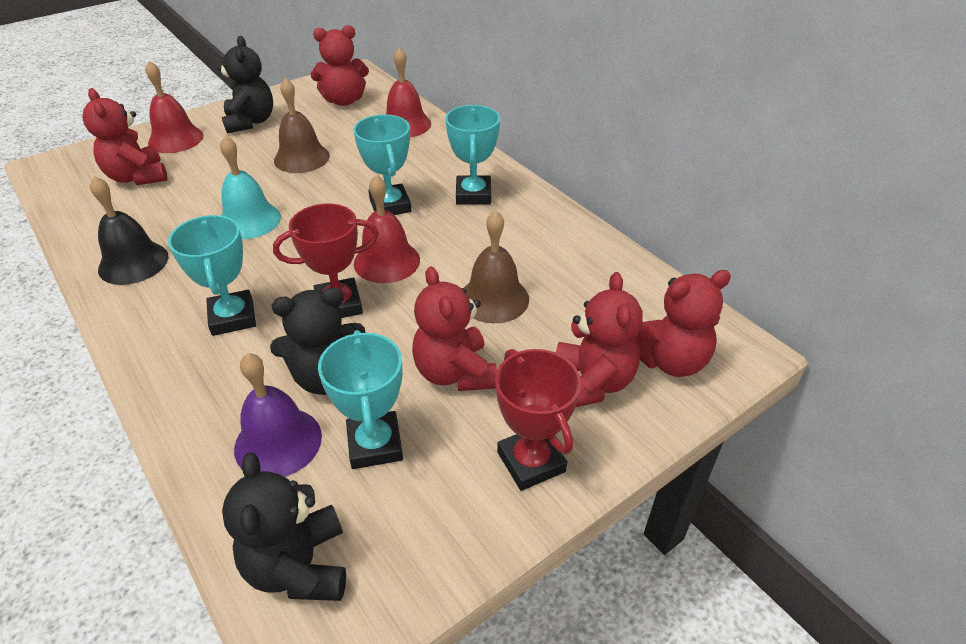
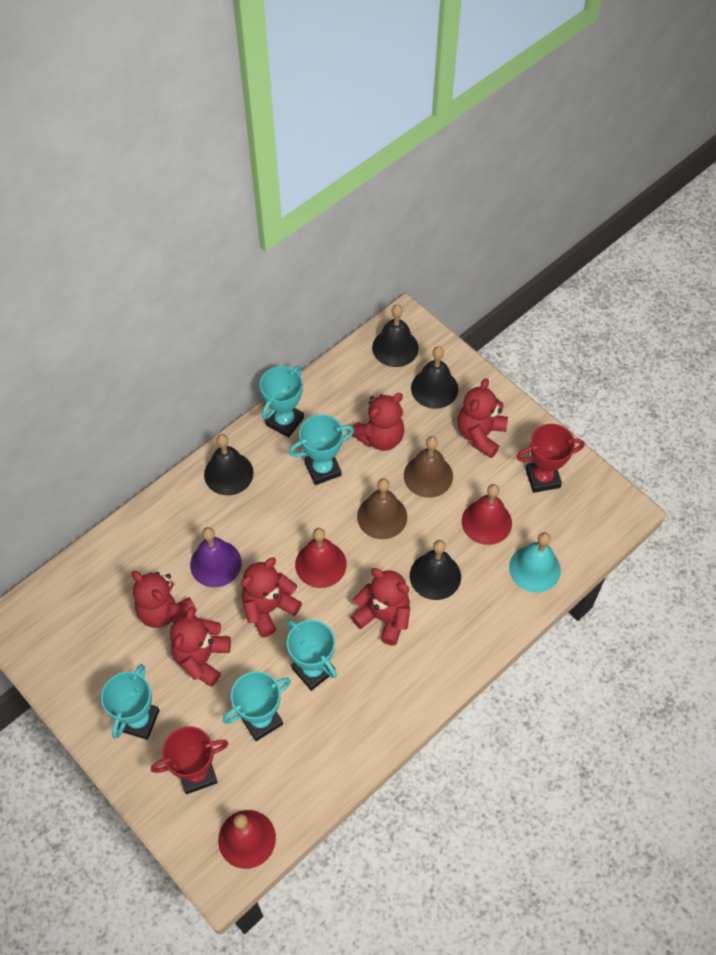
black bell: [90,176,168,285] = 1 -> [204,434,254,495] [372,305,419,367] [410,540,461,600] [411,346,458,409] = 4
black teddy bear: [217,36,273,133] [222,452,346,601] [270,288,366,395] = 3 -> none = 0
red teddy bear: [83,88,167,185] [311,25,369,106] [412,266,497,391] [556,272,643,407] [635,270,731,377] = 5 -> [132,571,197,628] [170,607,231,687] [241,557,302,637] [351,568,410,645] [352,393,405,451] [457,378,508,458] = 6
turquoise trophy: [168,215,256,336] [318,330,403,469] [353,115,411,215] [445,105,500,205] = 4 -> [101,664,160,740] [223,671,291,741] [260,366,304,438] [287,619,337,691] [289,414,354,485] = 5

